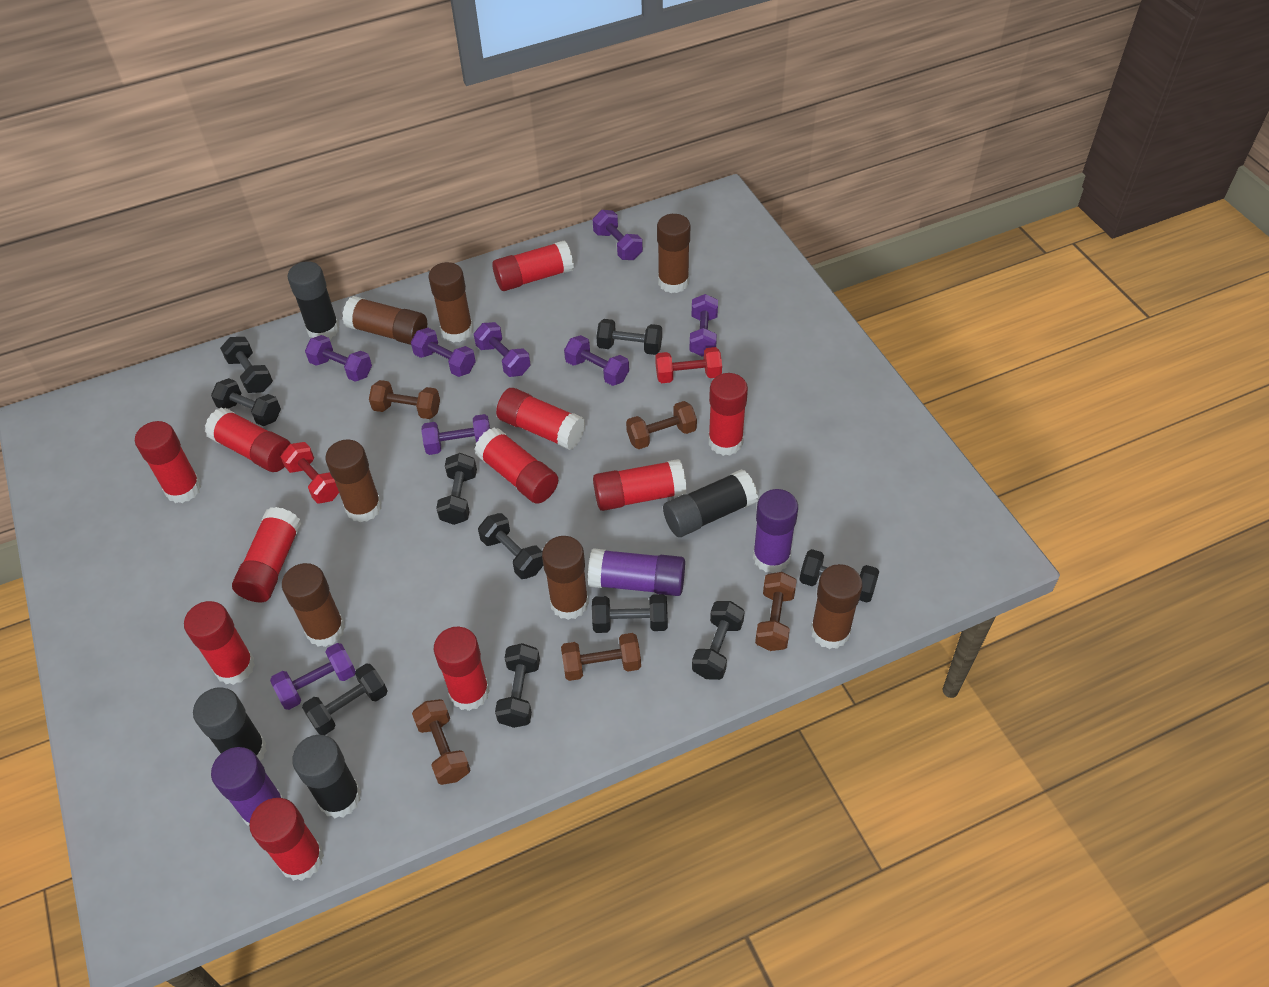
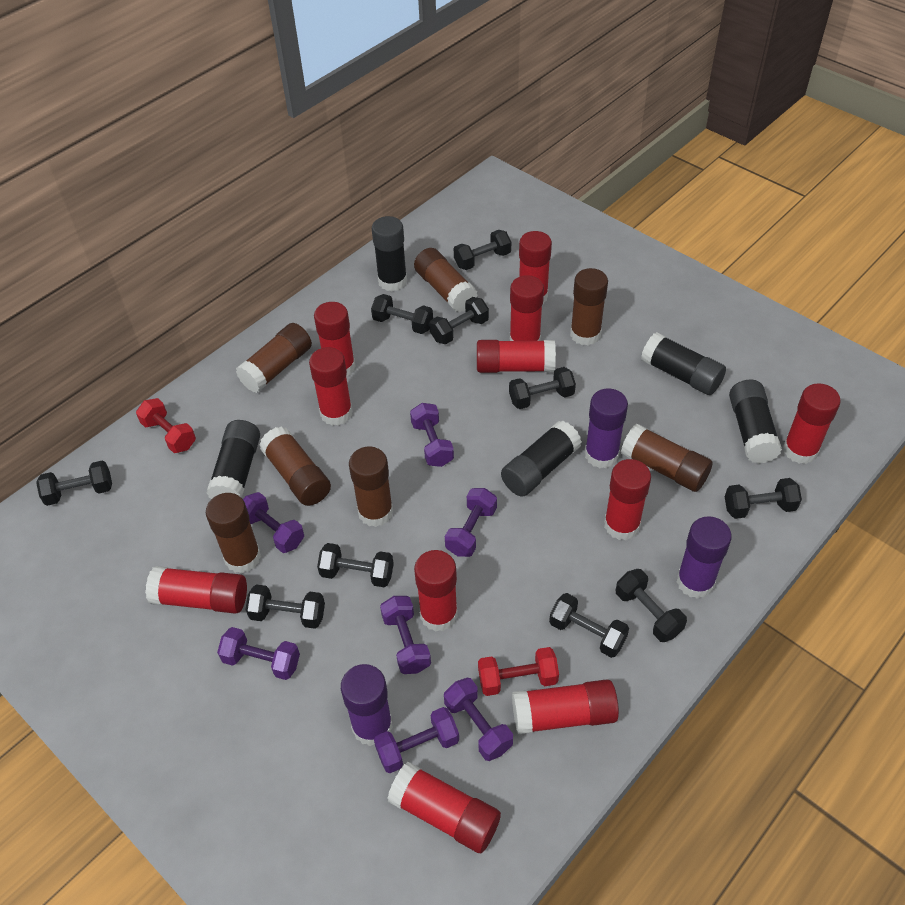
black glue stick: [193,687,267,761] [288,261,339,339] [292,735,361,818] [663,469,758,537] = 4 -> [207,420,260,499] [372,216,407,291] [501,421,582,497] [641,332,726,395] [729,379,782,464] = 5
brown dumbbell: [369,380,440,419] [412,699,470,785] [561,633,641,681] [626,401,697,449] [755,572,797,651] = 5 -> none = 0
purple dumbbell: [270,643,356,710] [305,335,372,382] [411,328,476,377] [421,414,490,455] [474,322,530,377] [564,335,629,386] [593,210,643,260] [690,294,718,357] = 8 -> [217,627,300,680] [243,492,304,553] [374,707,459,773] [380,596,431,674] [410,403,454,467] [444,678,513,761] [445,488,497,557] = 7

